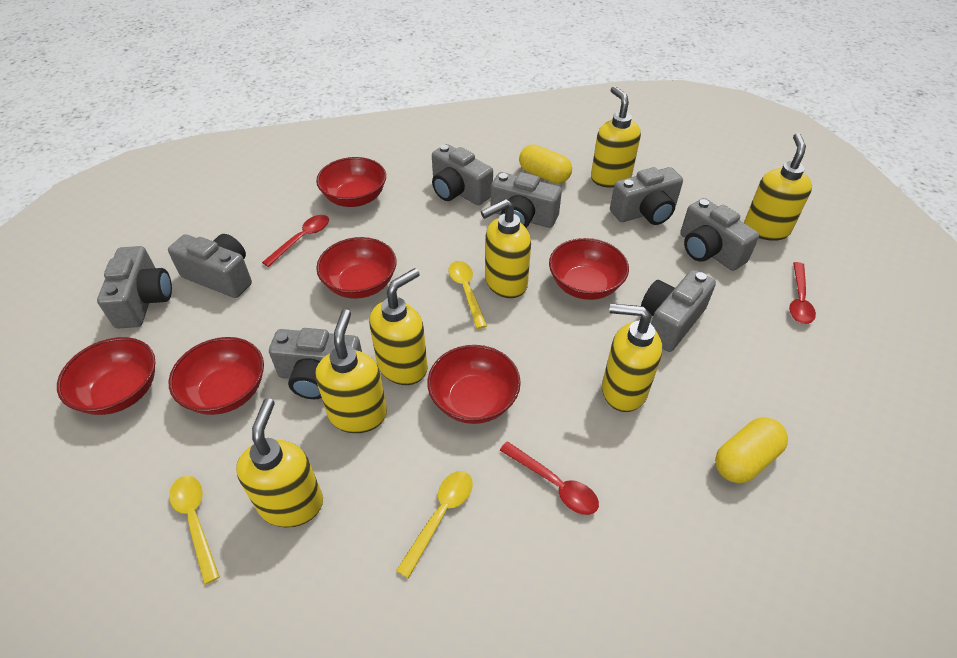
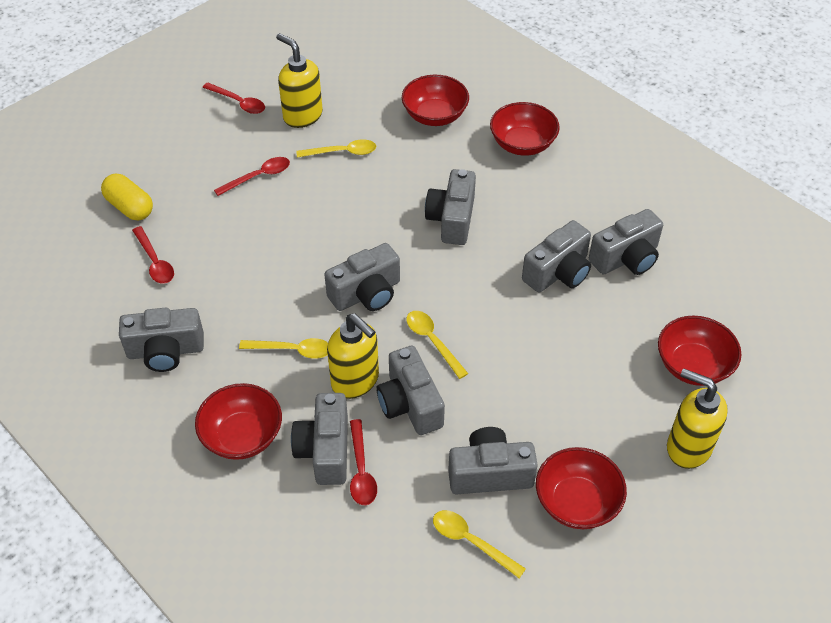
red bowl: [57,337,156,415] [169,337,264,415] [316,157,386,207] [316,237,396,299] [427,345,521,424] [549,238,629,300] = 6 -> [195,383,282,460] [402,75,469,126] [490,102,560,156] [536,447,627,529] [658,316,742,386] = 5
red spoon: [262,215,329,267] [500,441,599,515] [789,262,816,324] = 3 -> [132,226,174,284] [202,82,265,114] [214,157,290,196] [350,419,377,505] = 4
yellow capsule: [519,145,572,184] [715,417,788,483] = 2 -> [101,174,153,220] = 1
yellow soap dispenser: [236,398,323,528] [315,309,387,433] [369,268,428,385] [481,199,531,298] [591,86,641,188] [602,304,662,412] [744,133,812,241] = 7 -> [276,33,323,128] [327,313,379,399] [667,368,728,469] = 3
yellow spoon: [169,476,220,585] [396,471,473,578] [448,261,487,329] = 3 -> [239,338,328,359] [297,139,376,158] [406,311,468,379] [433,510,526,578] = 4

